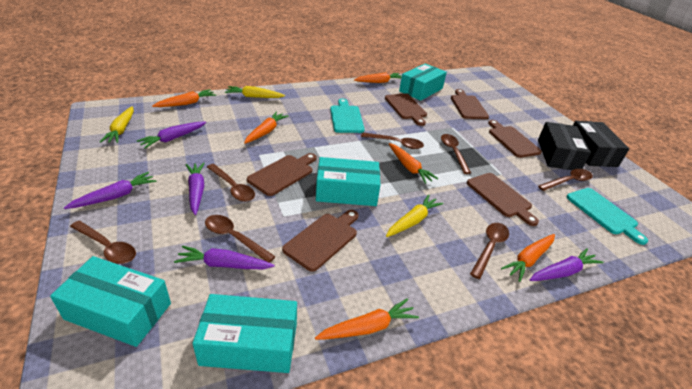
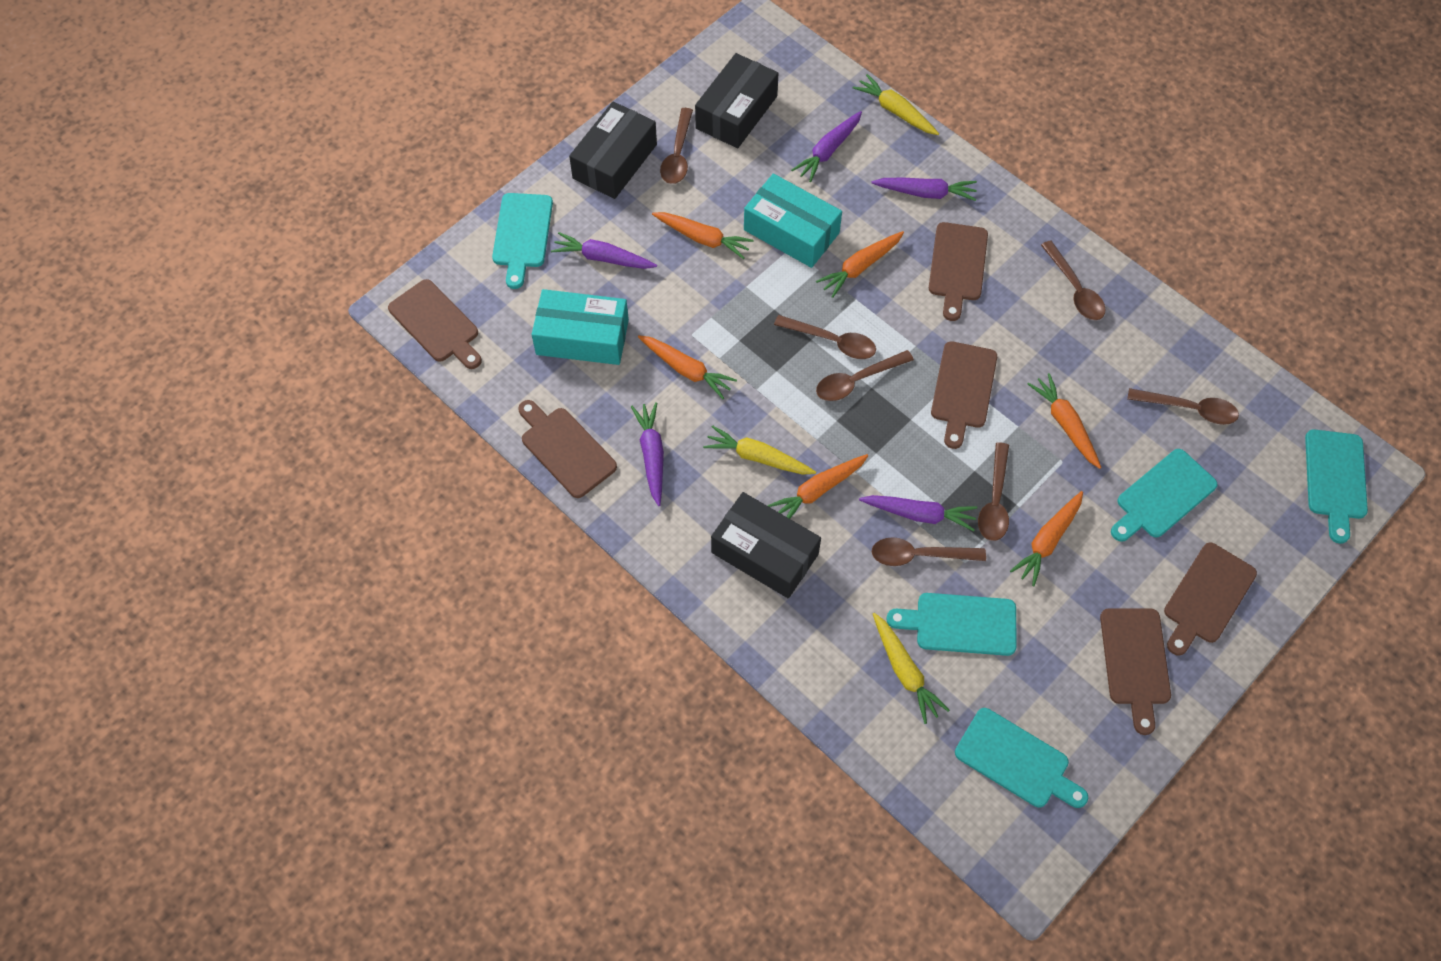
black box: [538,122,591,170] [573,121,629,167] = 2 -> [569,102,657,199] [695,53,779,148] [711,492,821,598] = 3
turquoise box: [50,256,171,347] [192,294,297,373] [316,157,380,206] [399,64,447,101] = 4 -> [532,289,629,365] [744,174,842,268] = 2
turquoise cutting board: [330,99,365,133] [567,188,648,245] = 2 -> [492,193,553,289] [886,593,1017,656] [955,708,1088,808] [1111,449,1217,542] [1305,429,1368,544] = 5

